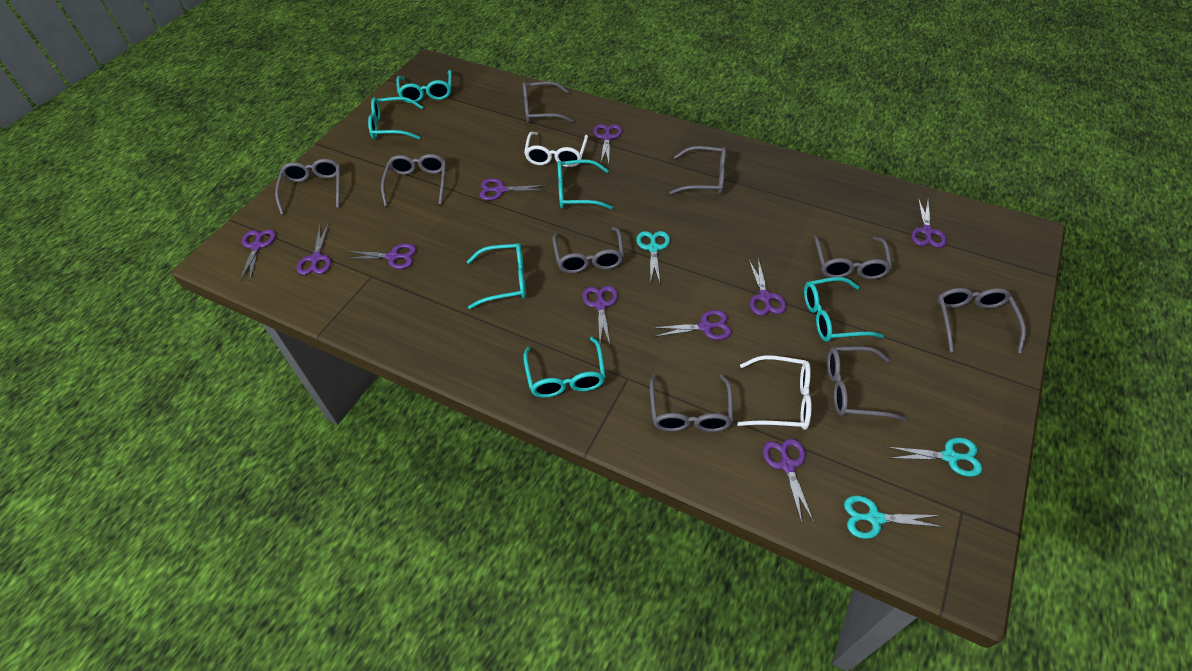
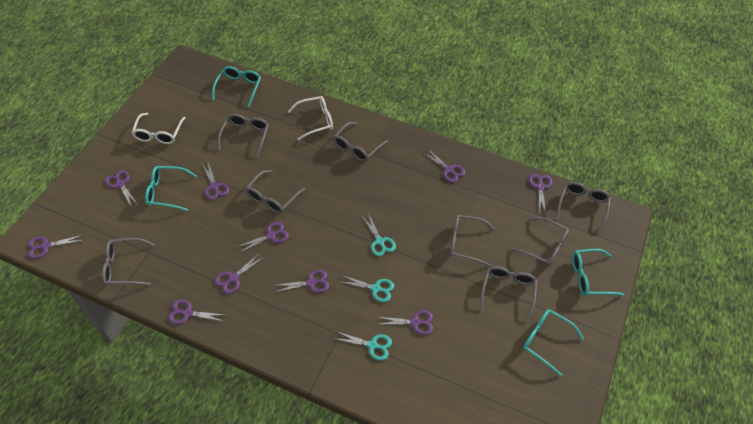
grey glasses: [275,159,341,215] [381,154,446,207] [523,81,574,123] [552,227,624,273] [650,374,733,432] [669,146,726,195] [814,235,892,279] [827,346,906,421] [938,288,1026,354] = 9 -> [102,238,155,285] [218,114,269,157] [246,170,305,213] [333,122,388,162] [450,215,495,267] [480,266,537,321] [511,217,569,266] [556,182,611,232] = 8
turquoise glasses: [368,97,423,139] [396,70,452,103] [467,243,526,309] [523,337,606,398] [557,159,613,210] [804,277,884,342] = 6 -> [145,166,197,211] [212,66,261,107] [523,309,584,377] [572,249,624,296] = 4

